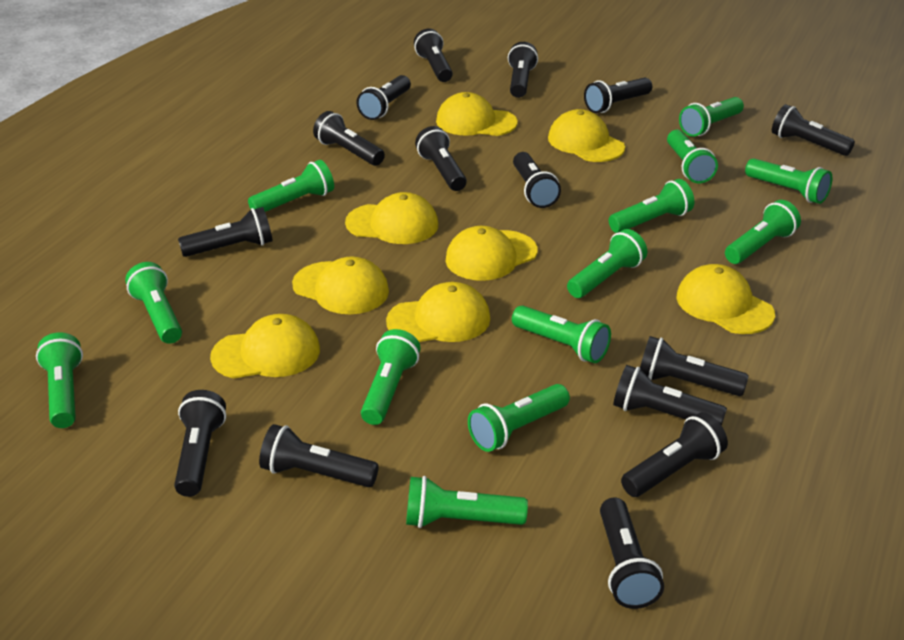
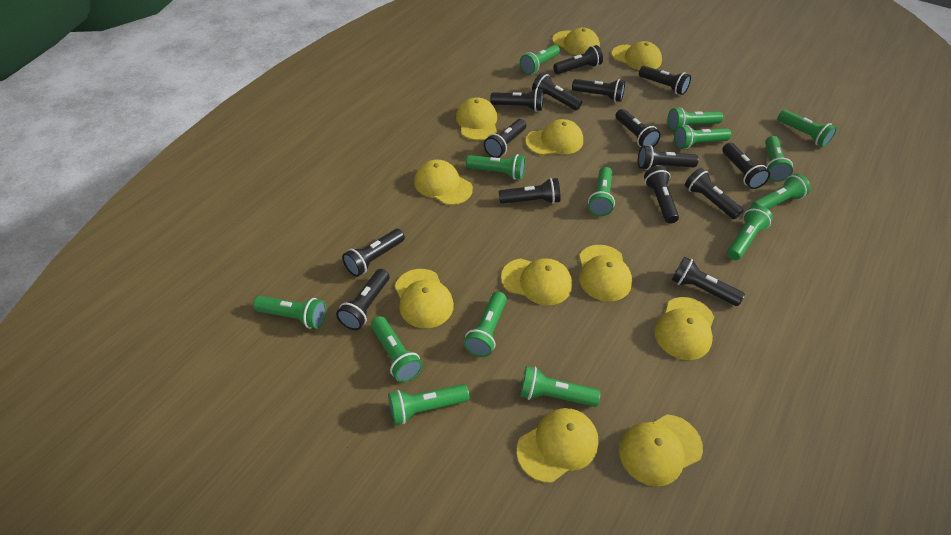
green flashlight: [36,332,83,428] [125,262,182,344] [248,160,334,212] [361,329,421,425] [406,476,528,528] [468,384,570,452] [512,306,611,363] [567,229,647,298] [609,179,694,233] [667,130,718,183] [679,97,744,137] [725,200,801,264] [745,158,832,204] = 13 -> [253,296,326,329] [371,316,423,382] [388,384,469,425] [464,291,507,357] [466,154,525,180] [520,45,560,74] [520,366,600,407] [588,167,615,216] [667,107,723,130] [674,125,731,149] [727,205,773,260] [751,174,811,209] [765,136,793,182] [778,110,837,147] = 14
yellow cap: [210,314,320,379] [292,257,389,314] [345,192,438,244] [386,282,491,342] [436,92,518,136] [445,226,538,281] [548,109,625,162] [676,264,775,334] = 8 -> [395,269,454,328] [414,160,473,205] [456,97,497,141] [501,258,572,305] [516,408,598,483] [526,119,583,155] [552,28,600,56] [579,245,632,302] [612,41,662,70] [619,415,703,487] [654,297,714,360] = 11

